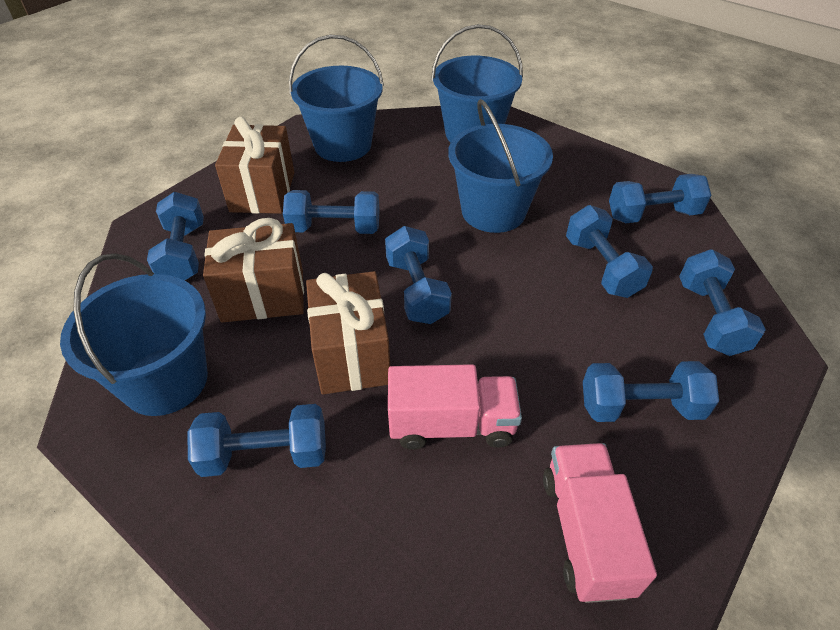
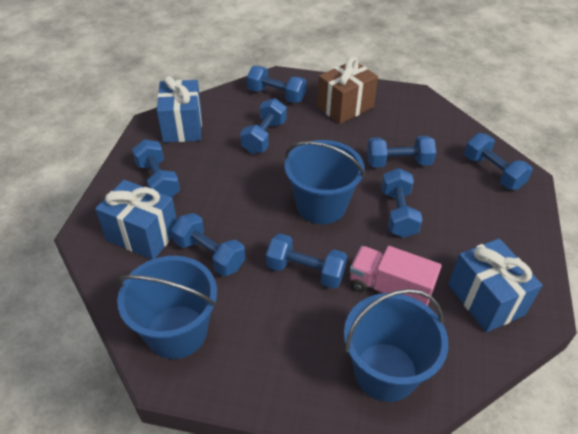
blue bucket: [60,253,208,416] [289,35,384,162] [431,24,523,142] [448,99,553,233] = 4 -> [117,256,217,359] [285,140,365,224] [344,289,448,402] = 3
blue gift: none = 0 -> [95,180,177,259] [157,76,202,142] [448,238,542,332] = 3
brown gift: [203,218,304,322] [215,117,294,214] [306,271,390,394] = 3 -> [317,57,378,124] = 1
pink truck: [388,364,522,450] [543,443,657,603] = 2 -> [350,246,442,306] = 1

